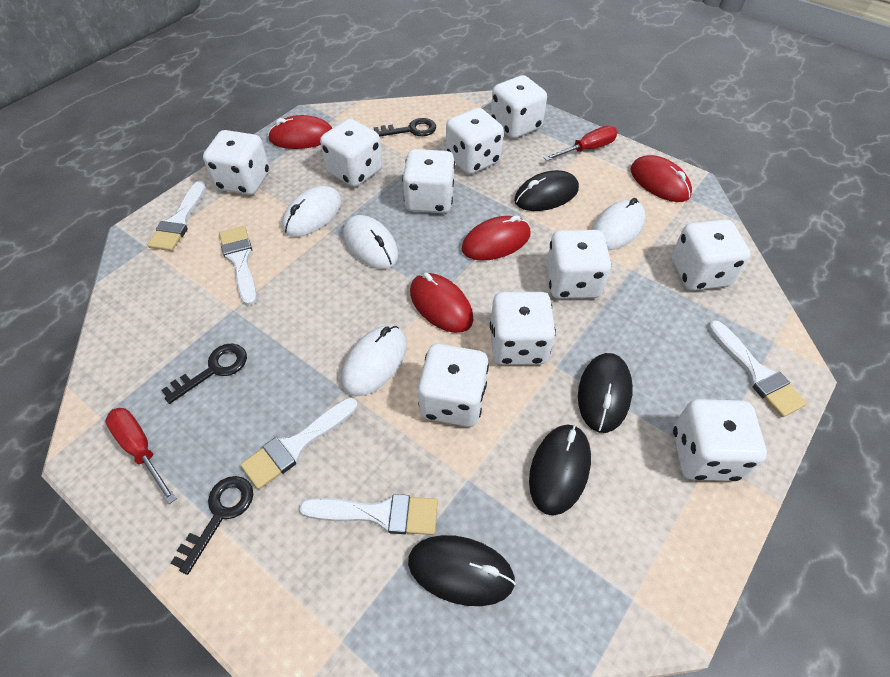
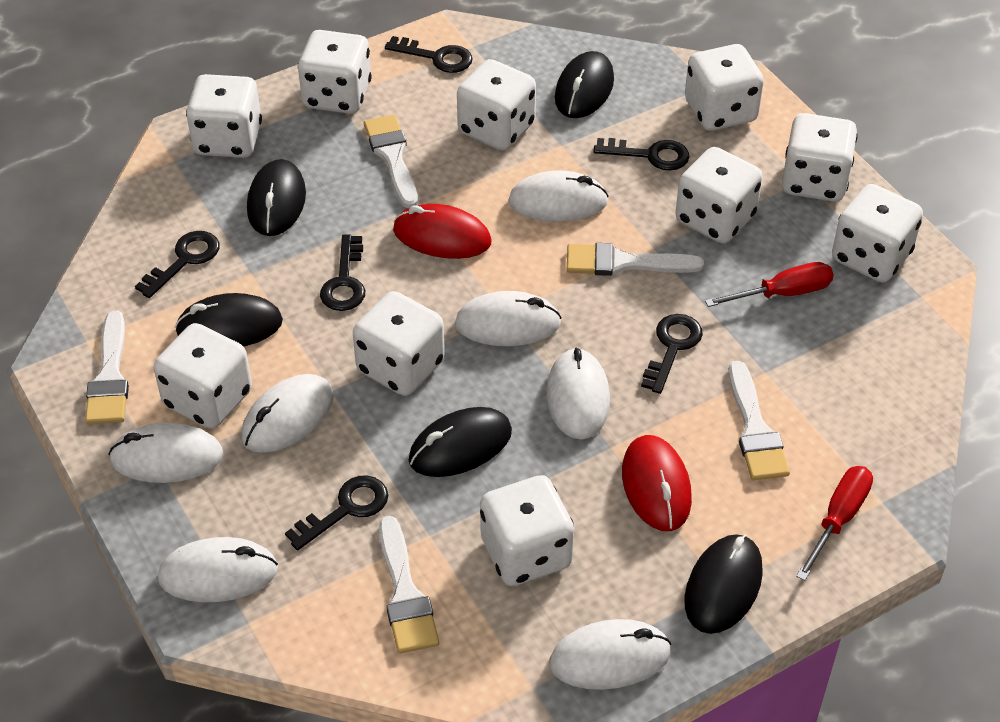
black key: [161,343,247,404] [171,476,253,575] [374,118,436,137] = 3 -> [135,231,220,298] [285,475,388,550] [320,235,365,311] [385,36,473,73] [593,138,689,171] [641,314,703,394] = 6
black mouse: [408,535,516,606] [514,170,579,211] [529,425,591,516] [578,353,633,433] = 4 -> [175,293,283,347] [247,159,306,236] [408,407,512,477] [555,51,614,118] [684,534,763,634] = 5
red mouse: [268,115,332,149] [410,273,473,333] [462,215,531,261] [631,155,692,202] = 4 -> [393,204,492,259] [622,435,692,531] = 2
white mouse: [282,186,342,237] [342,326,407,396] [343,215,398,269] [592,198,646,250] = 4 -> [108,423,224,483] [158,537,278,602] [241,374,334,453] [455,291,562,346] [508,171,609,222] [547,348,610,440] [549,619,671,690] = 7

